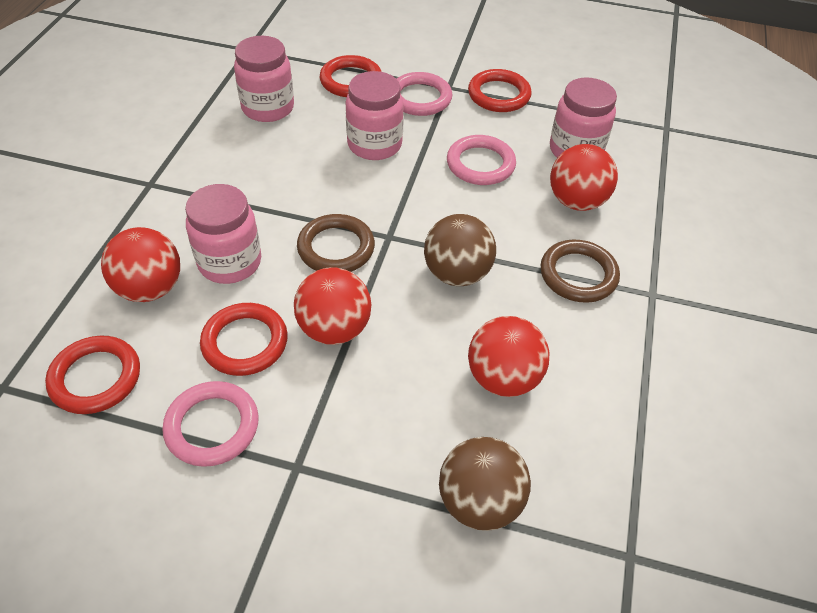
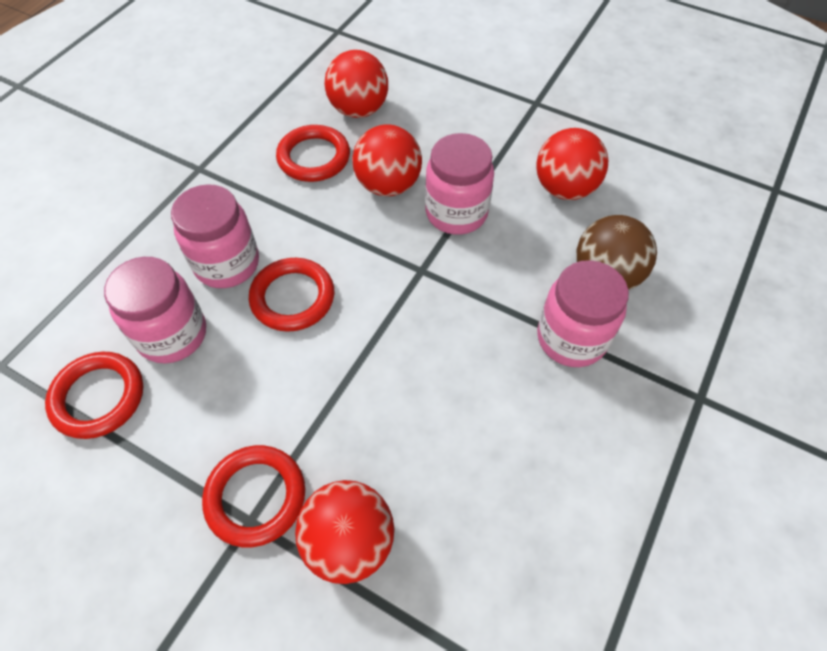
brown ball: [424,214,496,286] [439,437,531,531] = 2 -> [577,215,657,290] = 1
brown ring: [297,214,375,272] [541,239,620,303] = 2 -> none = 0
pink ring: [162,381,259,467] [397,72,452,116] [447,135,516,185] = 3 -> none = 0

